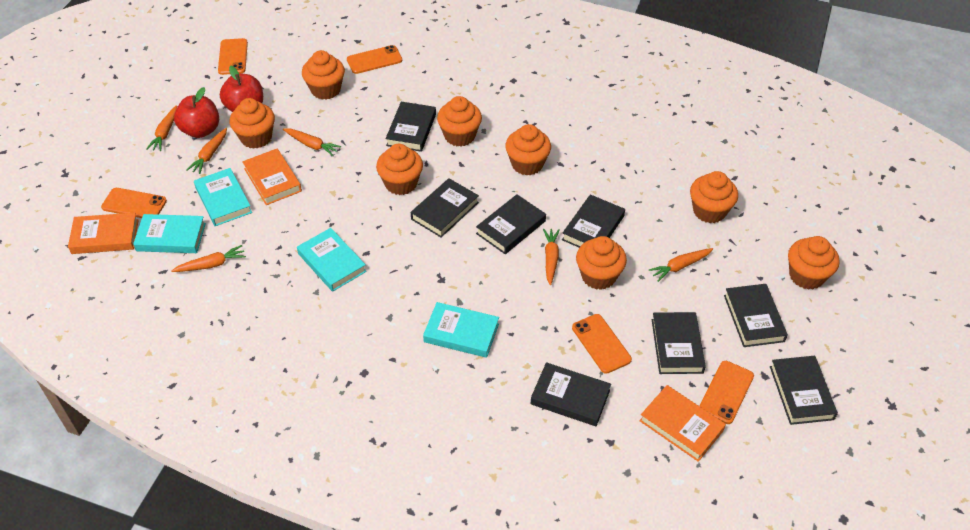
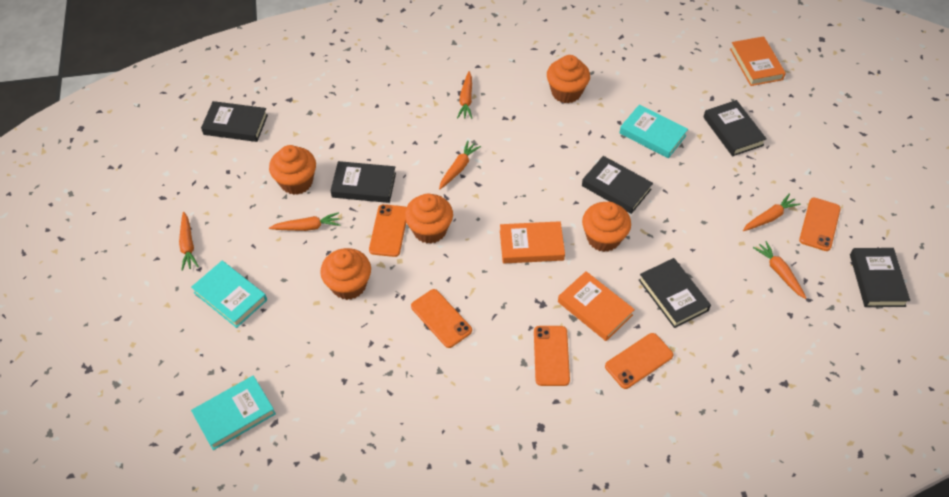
black book: [386,102,436,152] [411,178,479,238] [476,194,546,254] [530,362,611,426] [562,194,625,248] [652,312,706,374] [724,284,788,347] [770,356,838,425] = 8 -> [201,101,268,142] [331,161,396,203] [582,156,653,214] [639,258,711,328] [704,100,767,156] [850,248,910,307] = 6
orange cupcake: [230,98,275,149] [302,50,345,100] [376,144,423,195] [437,96,482,147] [505,124,551,176] [576,236,627,290] [690,171,738,223] [788,236,840,290] = 8 -> [269,145,316,195] [320,248,371,300] [405,193,453,244] [547,55,590,103] [582,202,631,252] = 5
red apple: [174,87,219,138] [220,65,263,112] = 2 -> none = 0
turquoise book: [133,214,206,253] [194,168,252,226] [297,228,367,292] [423,302,499,358] = 4 -> [191,261,267,328] [191,375,276,450] [619,104,688,158] = 3

